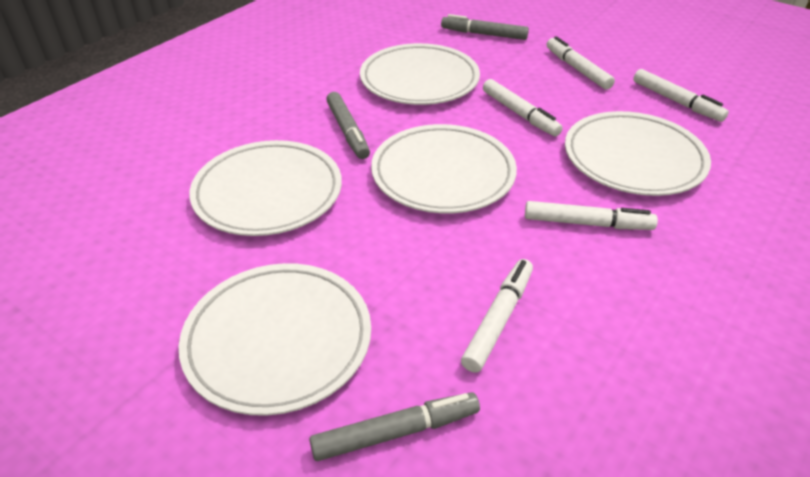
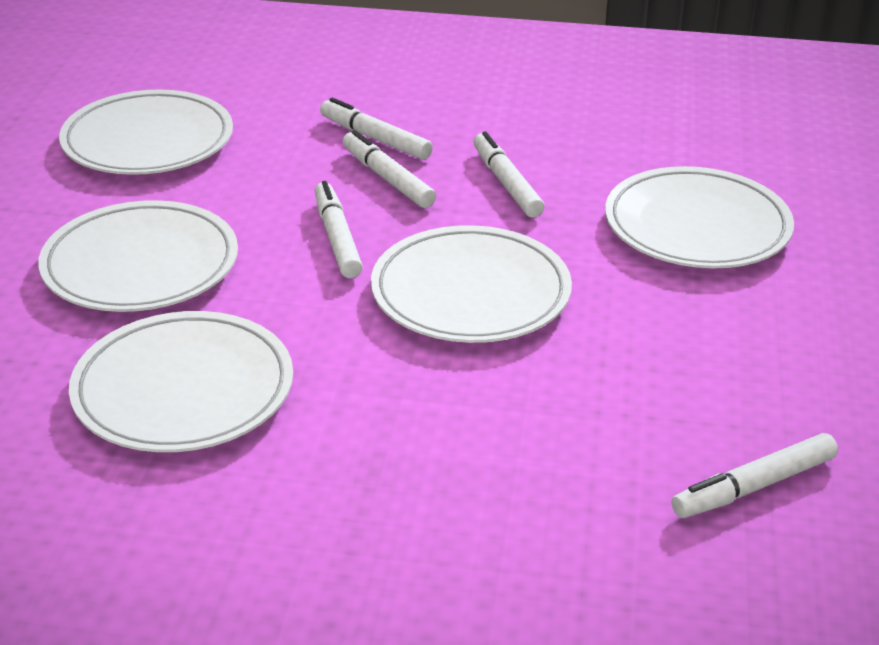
grey marker: [309,392,480,461] [326,92,370,159] [441,14,529,40] = 3 -> none = 0

